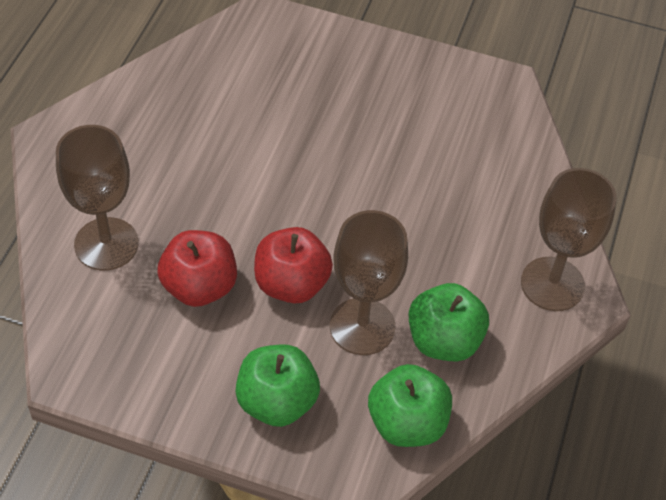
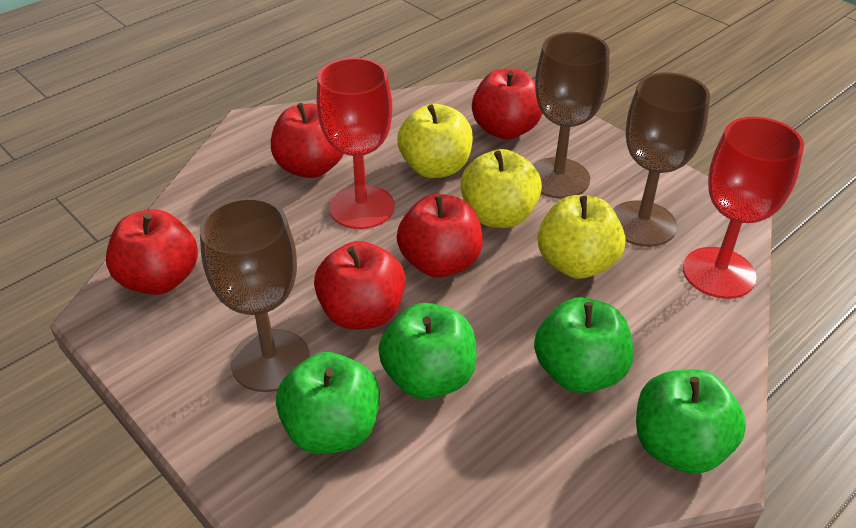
green apple: [235,344,320,427] [368,364,452,447] [409,283,489,362] = 3 -> [276,352,380,454] [378,303,477,399] [534,297,633,393] [636,369,746,474] = 4
red apple: [157,230,237,307] [254,227,333,304] = 2 -> [106,209,198,295] [271,103,343,178] [314,241,406,329] [397,194,483,278] [472,69,543,139] = 5
red goblet: none = 0 -> [317,57,395,229] [683,117,804,299] = 2
yellow apple: none = 0 -> [397,104,473,178] [460,149,542,228] [537,195,625,279] = 3

